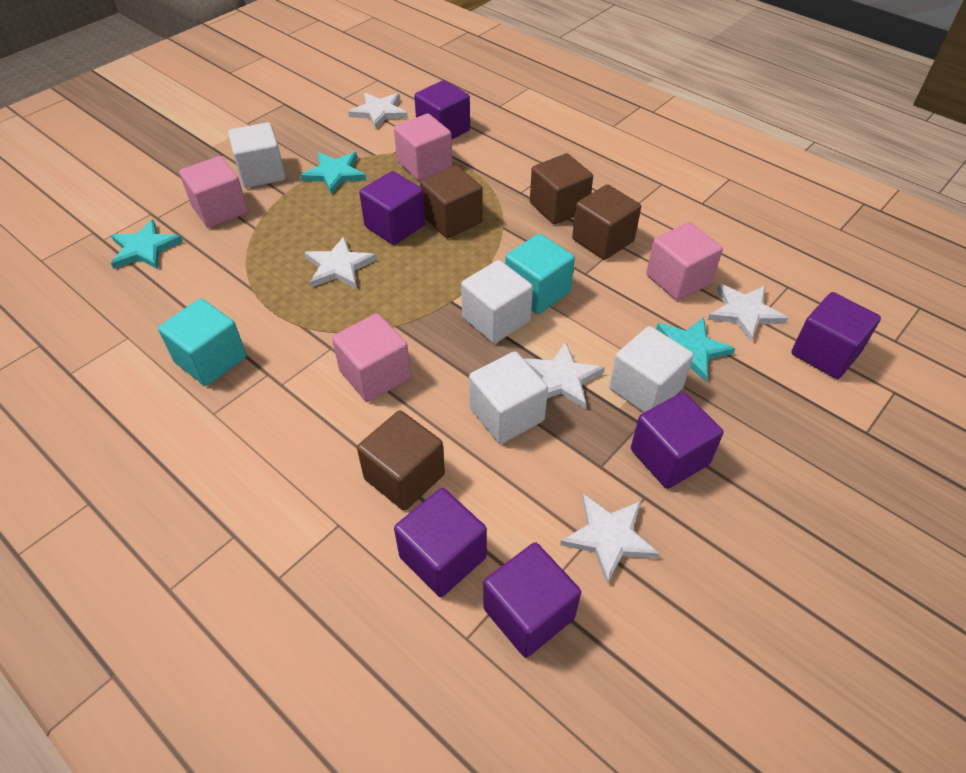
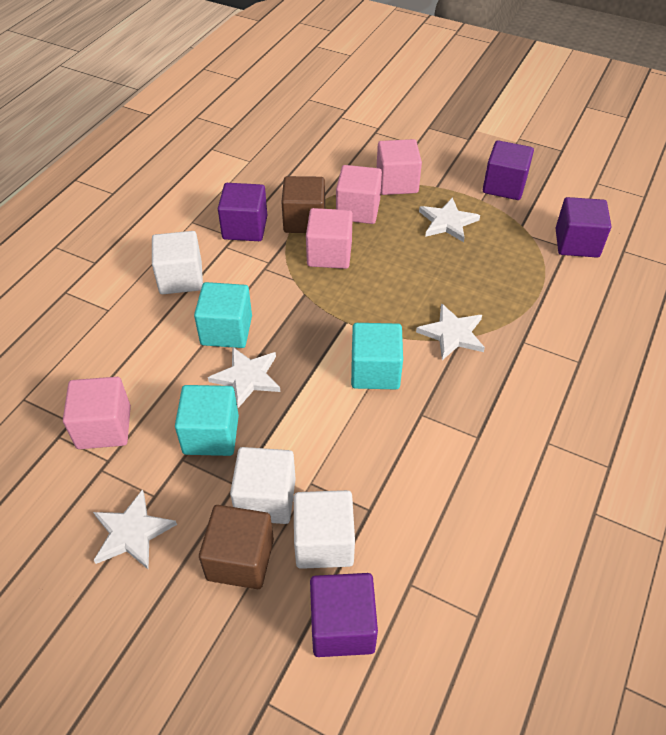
brown cube: [357,410,445,511] [420,166,483,238] [530,153,593,225] [572,184,641,260] = 4 -> [199,505,274,589] [282,176,325,233] = 2
purple cube: [359,171,426,245] [394,488,487,597] [414,80,470,139] [483,542,581,658] [631,392,723,489] [791,292,881,379] = 6 -> [218,183,268,241] [310,573,378,657] [483,140,534,200] [556,197,611,258] = 4
turquoise cube: [158,299,246,386] [505,234,575,314] = 2 -> [175,385,239,456] [194,282,252,348] [351,323,403,389] = 3
turquoise star: [111,219,183,269] [301,152,366,195] [656,317,735,382] = 3 -> none = 0
white cube: [228,122,286,188] [461,260,533,344] [469,351,548,444] [609,326,694,412] = 4 -> [152,231,203,294] [230,447,296,524] [294,490,355,569] = 3
white star: [304,237,376,289] [348,93,408,129] [524,342,605,409] [560,494,660,584] [708,284,788,342] = 5 -> [93,489,177,569] [208,347,280,408] [416,303,485,360] [419,197,480,242] = 4

